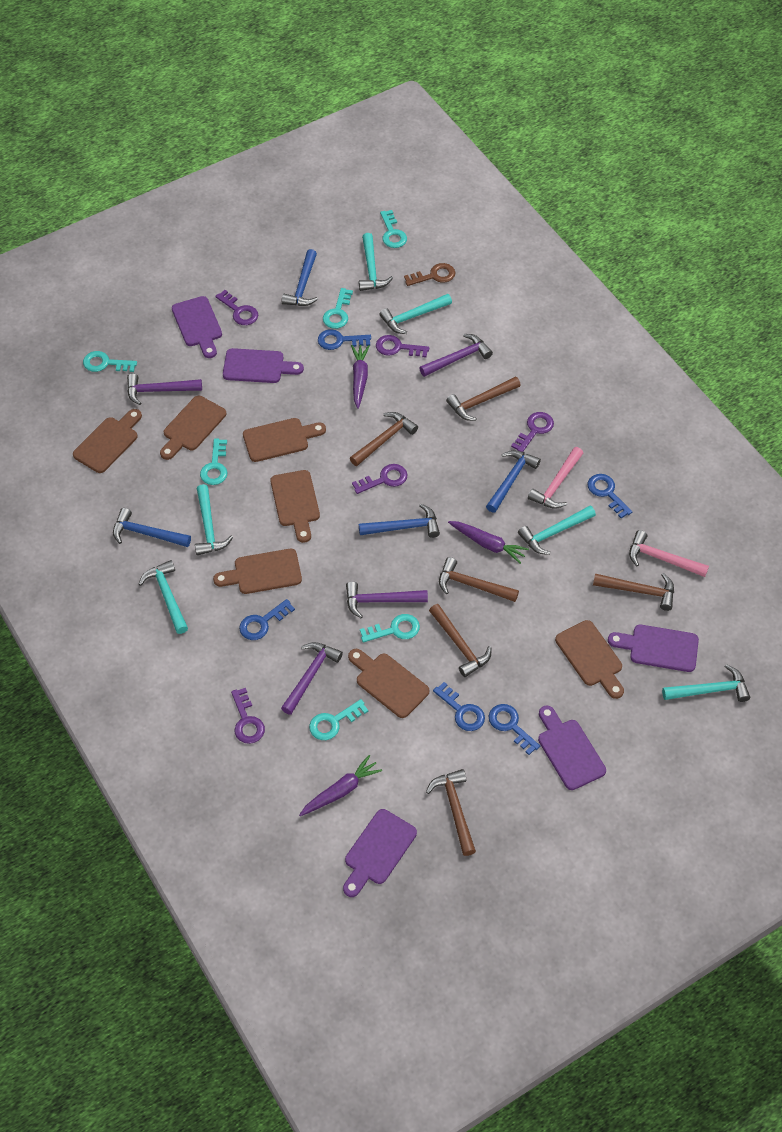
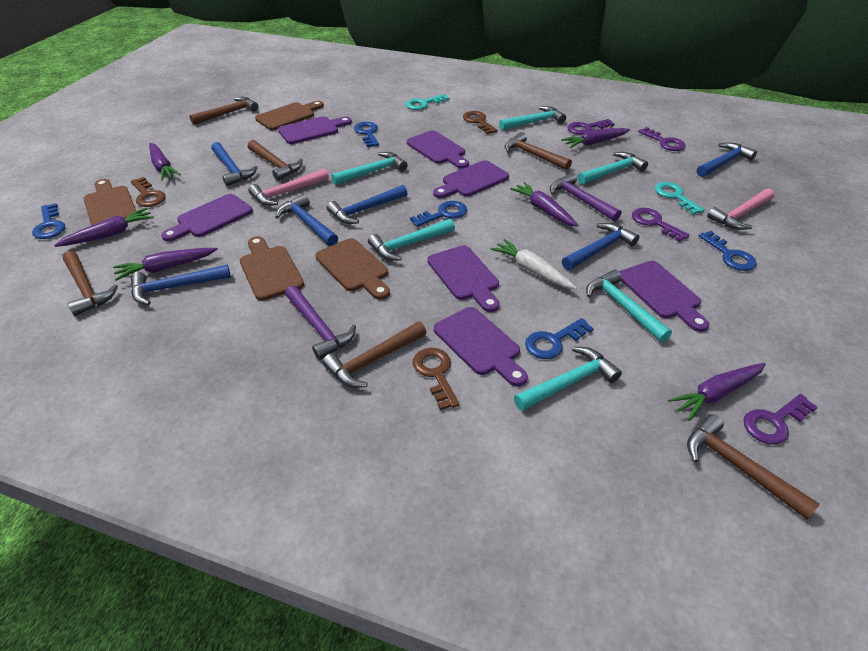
blue hammer: [113,508,191,547] [282,249,318,306] [359,504,440,538] [486,450,541,513] = 4 -> [131,264,231,305] [211,142,258,186] [275,194,338,246] [327,185,407,224] [562,223,639,270] [697,142,757,177] = 6
brown cutting board: [73,409,142,473] [160,396,226,460] [213,549,302,594] [243,418,326,462] [270,470,320,543] [348,649,430,718] [555,620,624,699] = 7 -> [83,179,136,225] [240,236,304,301] [255,101,324,130] [315,238,390,300] = 4
brown key: [404,263,456,286] = 1 -> [131,177,166,207] [413,348,460,410] [463,111,498,134] = 3
purple carrot: [299,755,382,816] [351,345,370,409] [448,521,529,564] = 3 -> [54,208,154,247] [113,248,218,281] [149,143,181,181] [510,182,579,227] [561,128,630,148] [668,363,766,421] = 6
purple cutting board: [172,296,222,358] [223,348,304,383] [343,809,417,897] [538,705,606,790] [608,625,699,672] = 5 -> [161,194,253,242] [278,116,352,144] [407,131,469,169] [427,245,500,312] [433,160,509,198] [434,307,528,387] [620,261,709,332] = 7
purple hammer: [127,373,202,405] [281,642,343,715] [346,582,428,618] [419,334,493,377] = 4 -> [285,286,356,360] [550,173,621,221] = 2
purple key: [215,290,258,325] [231,688,265,744] [352,464,407,494] [376,335,429,358] [511,412,554,452] = 5 -> [567,119,615,135] [632,208,690,242] [638,127,686,151] [743,394,818,445] = 4
turquoise key: [83,351,137,372] [200,439,227,485] [309,699,368,740] [323,288,353,329] [360,614,420,643] [380,210,407,248] = 6 -> [406,94,449,110] [655,182,705,215] = 2
white carrot: none = 0 -> [491,239,577,289] = 1

